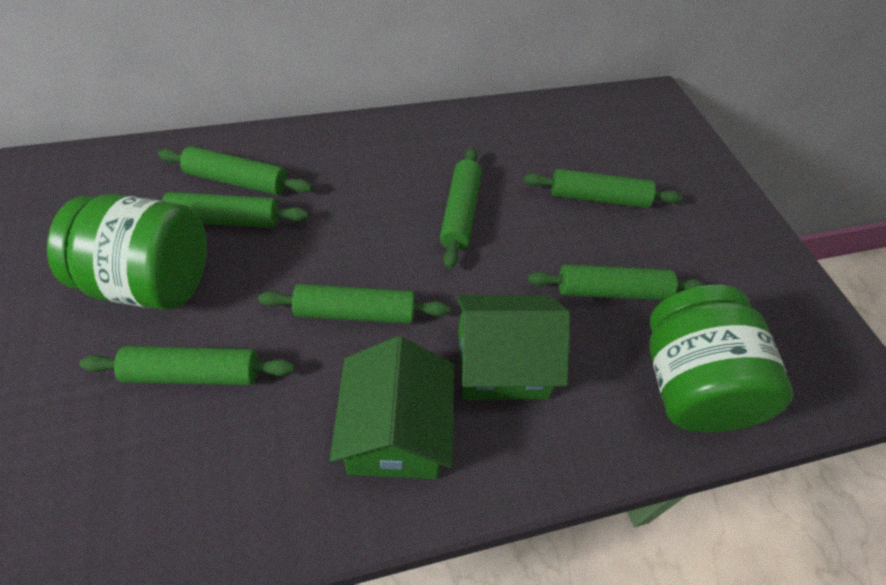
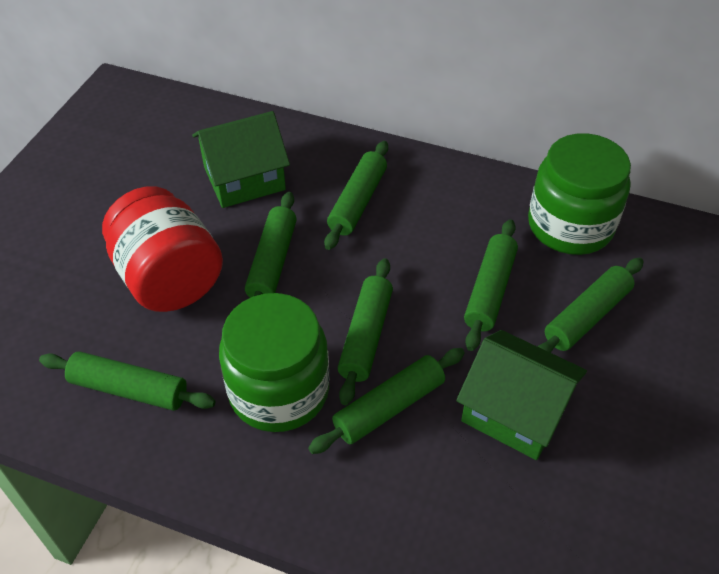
red jar: none = 0 -> [102,186,223,312] = 1

